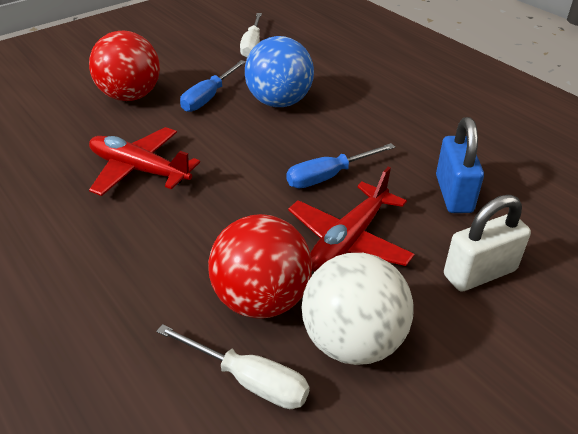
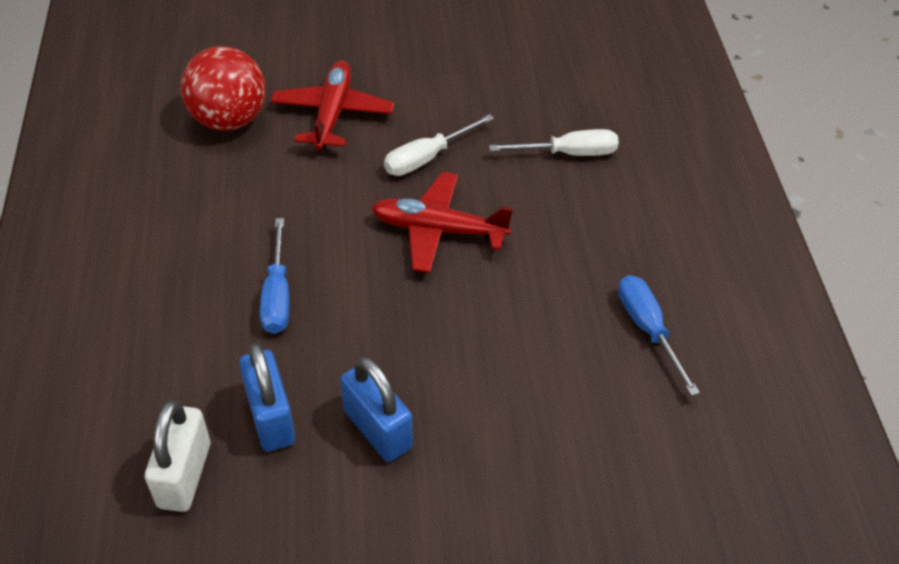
blue ball: [245,36,314,107] = 1 -> none = 0
blue padlock: [436,117,484,213] = 1 -> [239,343,295,452] [340,357,413,462] = 2
red ball: [89,31,160,101] [208,214,312,319] = 2 -> [181,46,266,131] = 1
white ball: [301,253,414,365] = 1 -> none = 0

